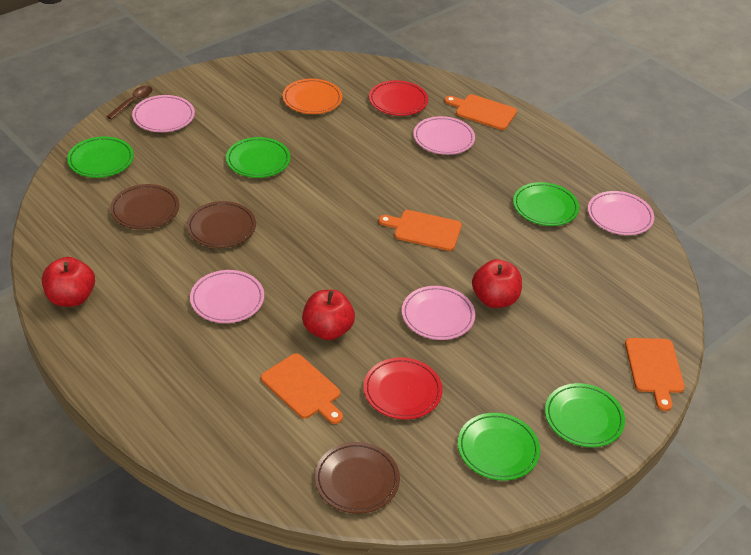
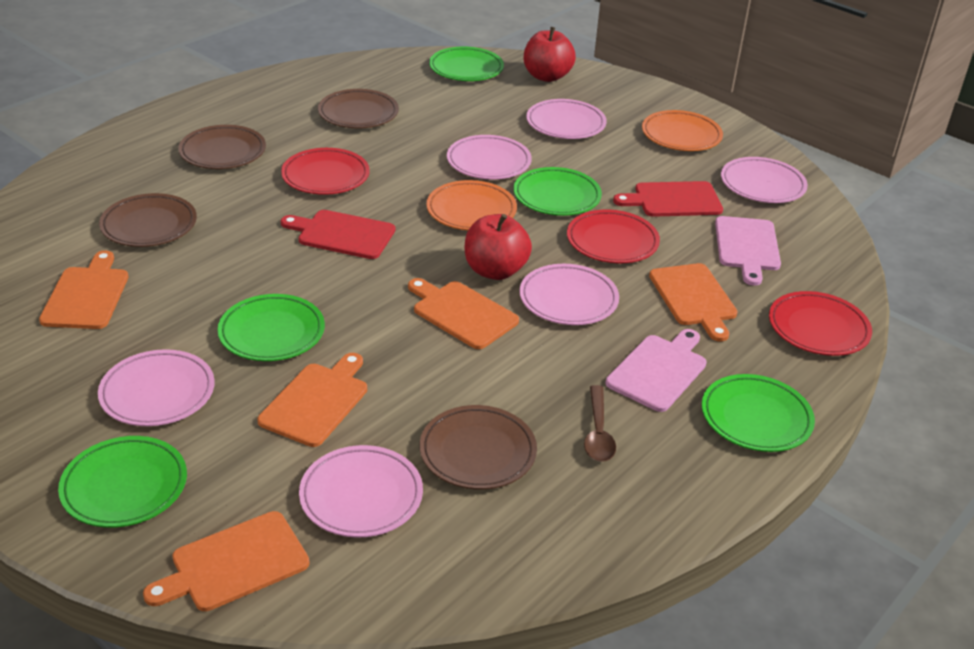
brown plate: [110,184,179,229] [187,201,256,248] [315,442,400,514] = 3 -> [99,193,197,247] [178,125,266,169] [318,89,399,129] [420,405,537,490] = 4
orange cutting board: [261,353,343,424] [378,210,462,251] [445,94,517,130] [625,338,685,411] = 4 -> [39,251,129,329] [143,511,310,611] [258,353,367,447] [408,278,519,349] [649,263,738,341] = 5
orange plate: [283,79,342,114] = 1 -> [427,180,517,231] [642,110,723,151] = 2
pink cutting board: none = 0 -> [606,329,707,412] [715,216,781,286] = 2
pink plate: [132,95,195,132] [190,270,264,323] [402,286,475,340] [414,116,475,155] [588,191,654,235] = 5 -> [98,349,215,426] [299,445,423,538] [447,135,532,180] [520,264,619,325] [526,99,607,139] [721,157,808,203] = 6
red apple: [42,257,95,307] [302,290,355,340] [472,259,522,308] = 3 -> [465,214,532,280] [524,27,576,82] = 2
red cutting board: none = 0 -> [281,210,395,259] [613,181,723,217] = 2
red plate: [364,357,443,419] [369,80,428,116] = 2 -> [281,148,370,195] [567,210,660,263] [769,291,872,356] = 3

